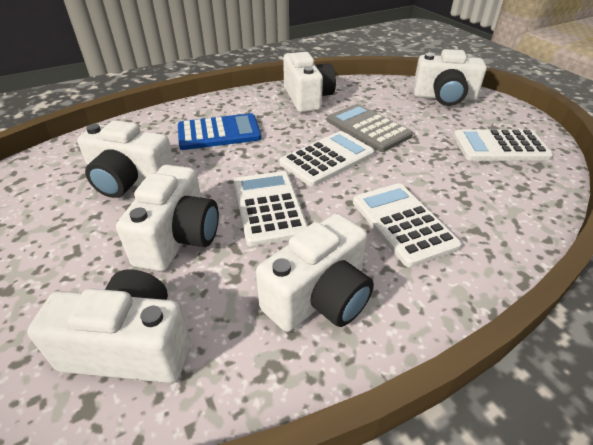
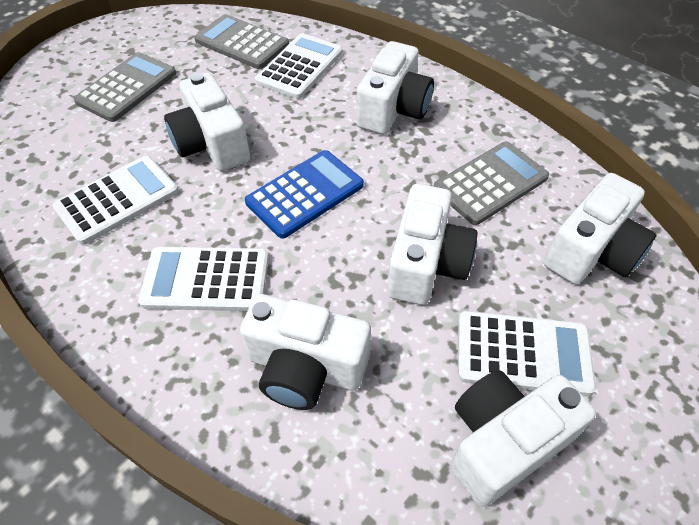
grey calculator: [327,104,413,152] = 1 -> [74,52,176,122] [194,14,289,69] [434,141,549,225] = 3

